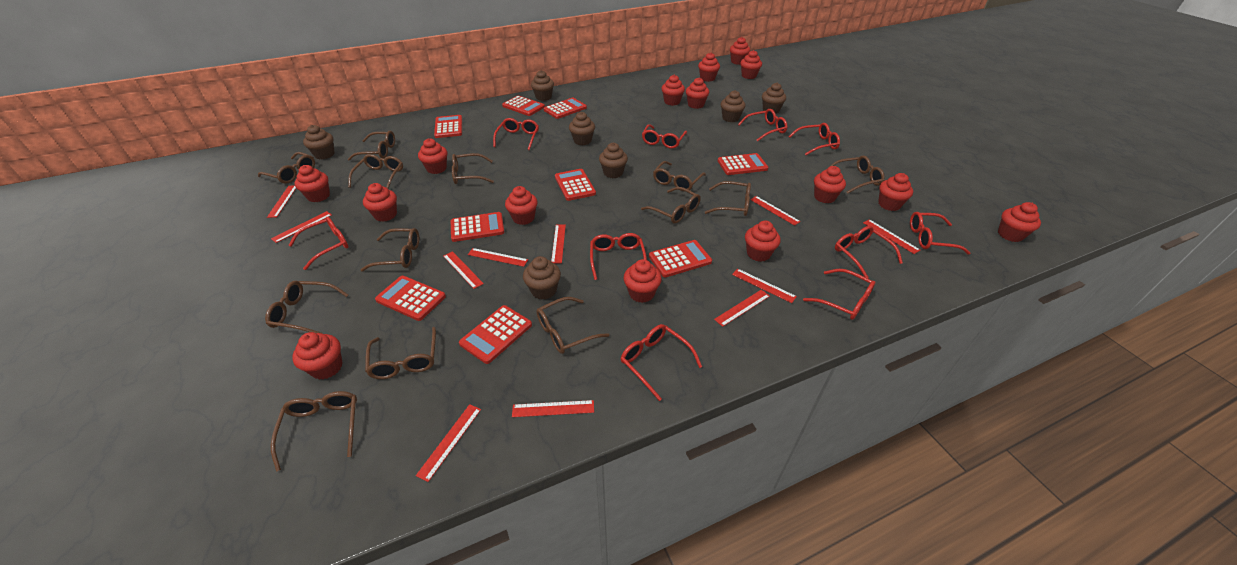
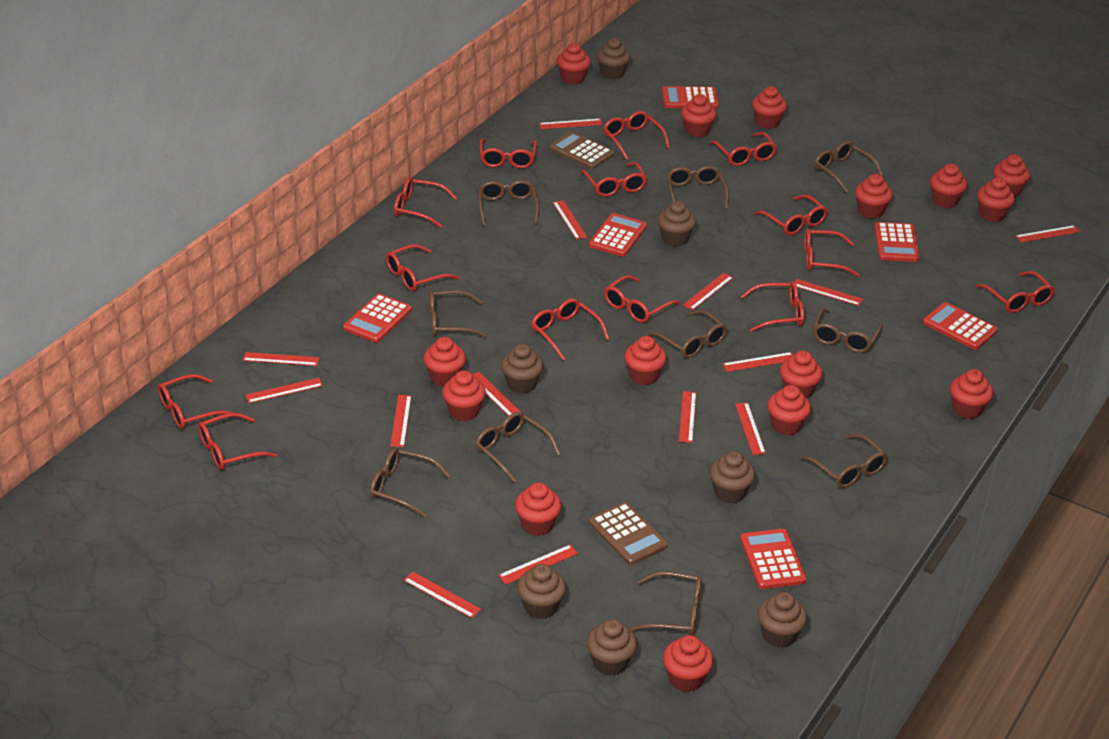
brown calculator: none = 0 -> [549,132,614,169] [589,502,668,565] = 2
brown glasses: [258,152,315,184] [265,281,348,333] [271,391,357,472] [348,131,395,161] [348,154,403,189] [361,228,419,272] [365,327,436,379] [451,153,494,184] [536,297,609,354] [641,187,701,224] [653,161,706,192] [705,181,751,216] [831,156,885,194] = 13 -> [370,448,450,518] [429,290,487,338] [475,412,560,482] [478,180,539,227] [629,571,702,635] [647,310,727,358] [667,166,729,209] [800,434,888,488] [813,308,883,353] [814,141,883,193] = 10
red calculator: [375,276,446,321] [434,115,462,138] [451,212,504,242] [459,305,532,364] [502,96,545,116] [544,98,587,119] [555,169,596,201] [649,240,712,277] [718,153,768,175] = 9 -> [343,294,412,343] [589,213,647,257] [662,86,719,109] [740,529,806,589] [874,222,920,262] [923,302,998,350] = 6
red glasses: [288,217,349,270] [493,118,539,150] [590,233,647,280] [621,324,702,401] [642,124,687,149] [738,109,788,142] [789,123,840,155] [803,269,876,320] [835,226,903,278] [910,212,970,255] = 10 -> [158,374,235,429] [198,413,277,470] [386,244,459,291] [394,177,457,228] [480,138,537,168] [531,298,610,360] [580,162,647,197] [603,111,670,160] [604,275,680,323] [710,132,777,166] [741,282,804,332] [754,195,828,235] [804,229,859,277] [976,271,1055,313] = 14
red ruler: [267,185,296,218] [271,211,332,243] [416,404,481,482] [443,251,484,289] [468,248,528,267] [512,400,594,417] [551,224,566,263] [714,290,770,327] [732,269,797,303] [750,196,801,226] [863,219,920,254] = 11 -> [243,352,319,366] [245,378,323,403] [390,395,411,447] [403,572,481,618] [472,372,520,416] [498,545,578,584] [539,119,603,129] [553,200,587,240] [679,391,696,443] [683,273,733,310] [723,352,793,372] [735,403,766,455] [795,279,863,306] [1015,225,1080,243] = 14

